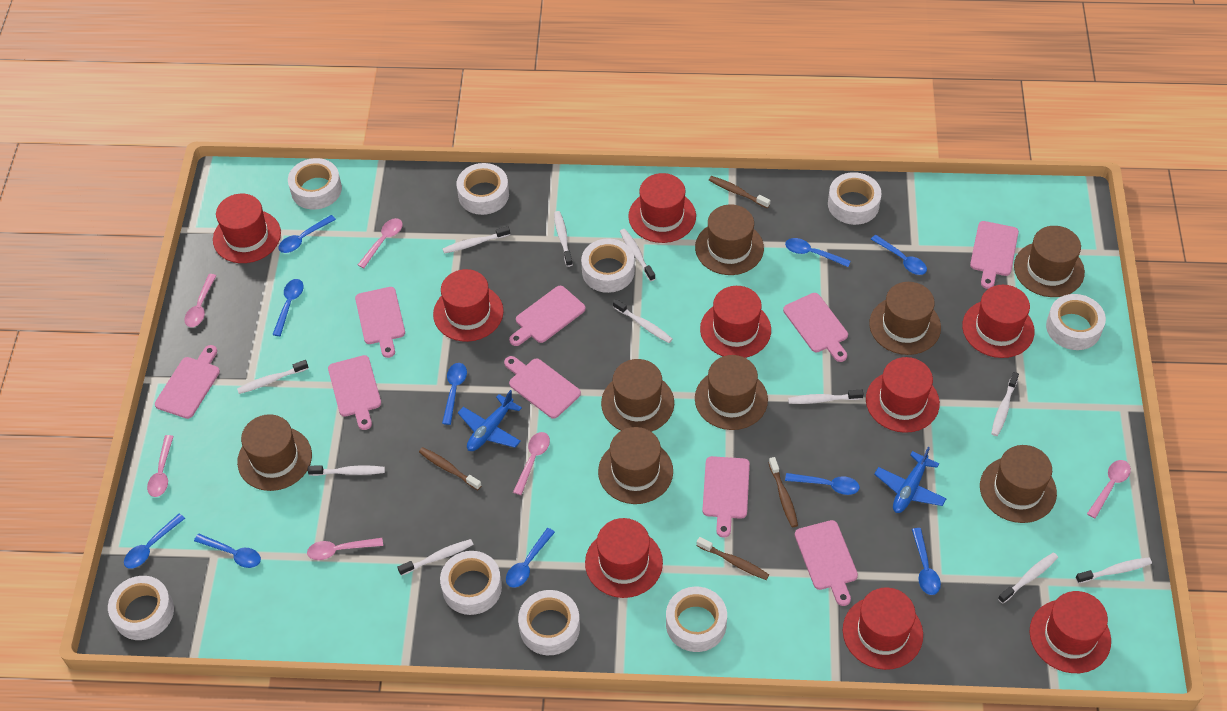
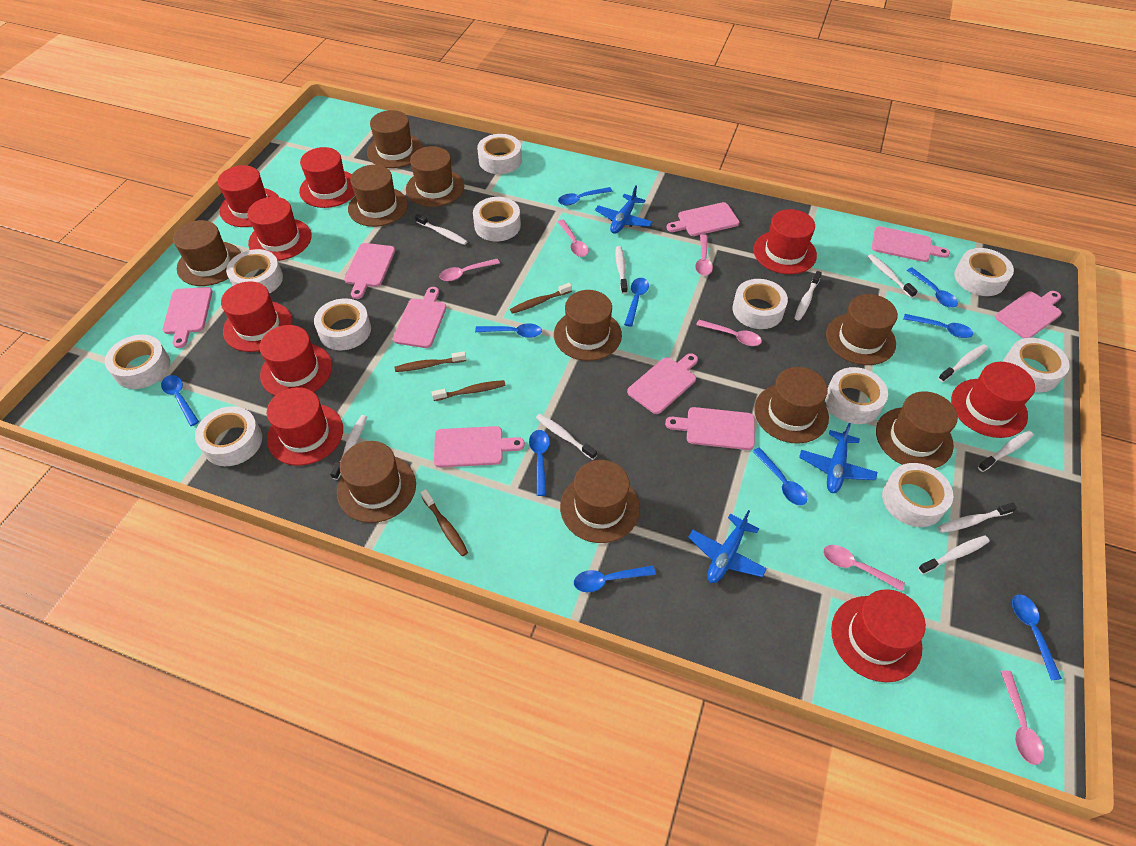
blue plane: [458,390,522,451] [874,447,947,513] = 2 -> [595,186,653,234] [688,510,767,583] [799,423,877,493] = 3
brown hat: [237,414,312,491] [598,427,673,504] [601,359,674,432] [695,205,764,275] [695,355,768,430] [869,282,941,355] [980,445,1057,523] [1014,226,1085,297] = 8 -> [173,220,241,286] [337,441,416,523] [348,165,408,227] [367,110,423,168] [406,146,464,207] [554,290,622,361] [560,460,640,543] [754,367,829,444] [826,294,898,365] [876,391,958,469] = 10
white tape: [108,576,174,640] [288,158,342,210] [440,551,502,615] [457,163,509,215] [518,590,580,655] [581,238,635,293] [666,587,727,652] [828,172,882,225] [1046,294,1106,350] = 9 -> [105,334,170,389] [195,406,262,466] [226,249,283,294] [314,299,371,350] [473,197,521,241] [477,134,522,174] [733,279,788,329] [825,367,888,424] [882,463,953,527] [954,248,1014,296] [1003,338,1070,392] = 11
white toothbrush: [237,360,309,394] [307,465,385,476] [397,539,473,576] [442,226,510,254] [554,211,573,267] [613,299,672,343] [620,229,656,281] [788,390,863,404] [991,372,1019,436] [998,553,1058,604] [1075,557,1152,584] = 11 -> [330,415,367,480] [415,214,468,245] [536,414,597,460] [615,246,627,294] [795,271,822,320] [867,254,917,298] [918,536,990,574] [938,344,988,382] [938,503,1017,533] [978,430,1033,472] = 10

